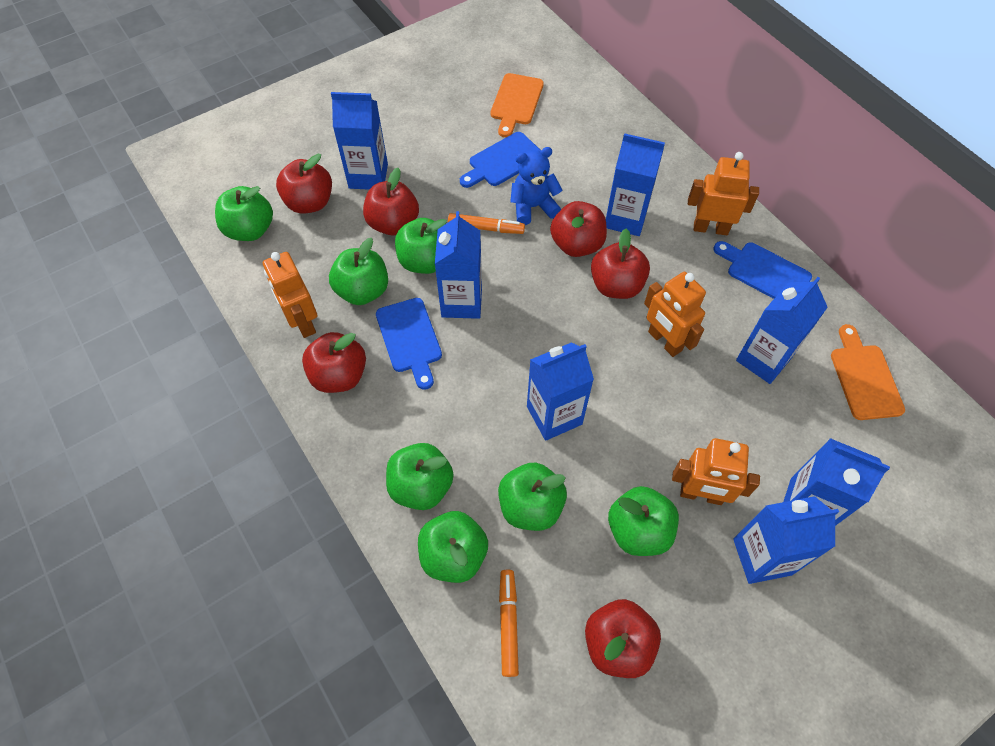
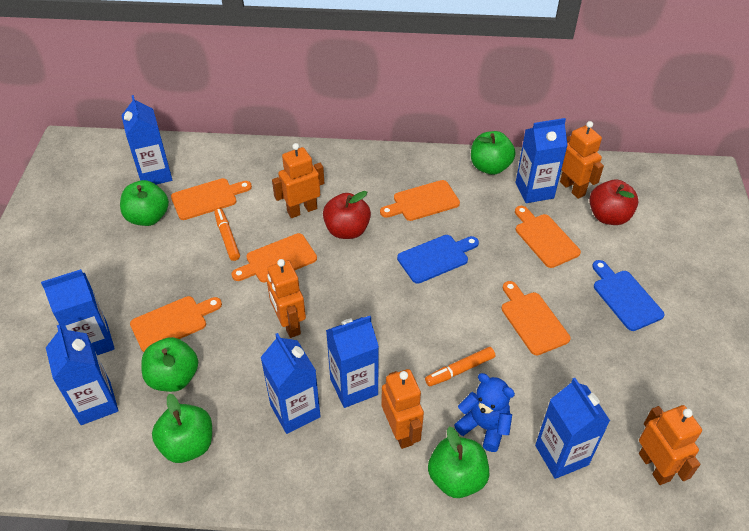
blue cutting board: [376,298,442,390] [460,132,541,188] [713,241,812,299] = 3 -> [397,235,479,284] [592,260,665,331] = 2
green apple: [215,186,273,241] [329,238,388,305] [386,443,454,510] [395,218,447,274] [418,511,488,583] [498,462,567,531] [608,486,679,556] = 7 -> [120,180,169,226] [141,337,198,392] [152,393,212,463] [428,427,489,498] [471,131,516,175] = 5
orange cutting board: [490,73,544,137] [831,324,905,420] = 2 -> [130,296,222,352] [171,178,252,220] [231,233,317,282] [380,180,460,221] [502,281,570,355] [515,206,581,268] = 6
orange robot: [263,252,317,338] [644,272,706,357] [672,438,760,505] [688,152,759,235] = 4 -> [267,259,306,338] [272,143,324,218] [381,369,424,449] [560,121,604,199] [639,405,702,485] = 5
red apple: [276,154,332,214] [302,332,366,393] [363,168,419,235] [550,201,607,257] [585,599,661,678] [591,229,650,299] = 6 -> [323,191,371,239] [589,179,638,225] = 2

